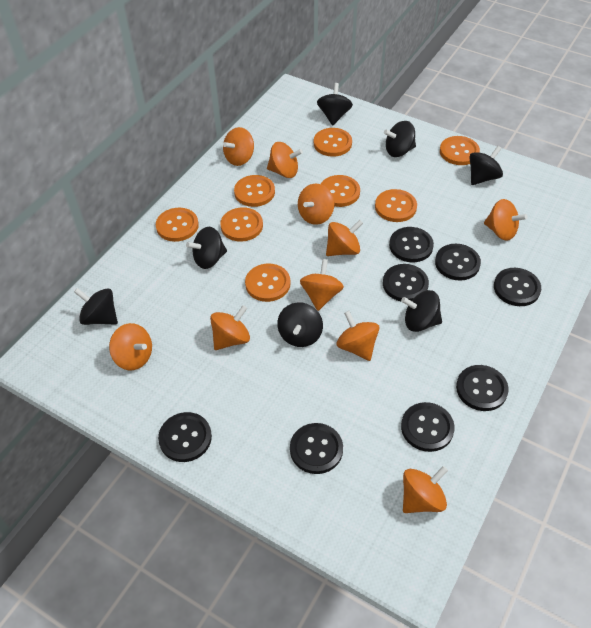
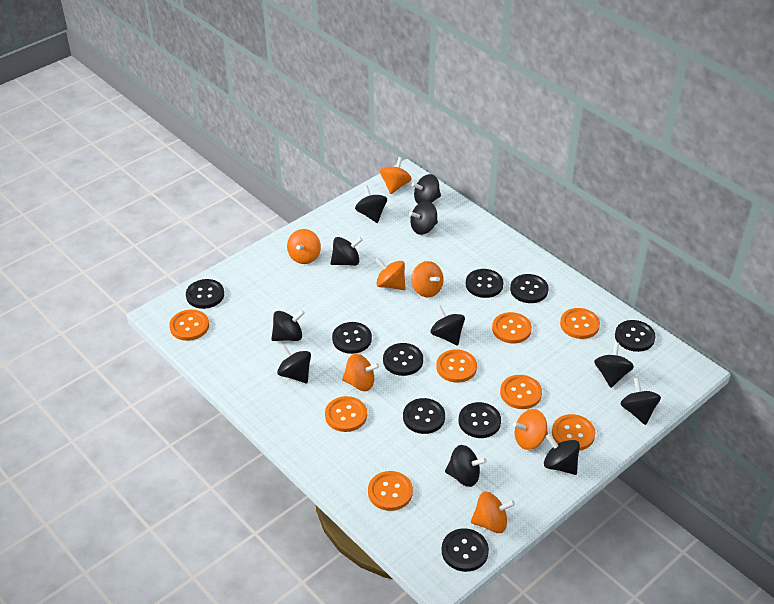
black button: [158,412,212,462] [290,423,343,474] [383,264,429,301] [389,227,434,262] [401,402,455,452] [435,244,481,281] [456,365,509,411] [494,268,541,306] = 8 -> [186,279,224,309] [332,322,372,354] [383,343,423,376] [403,398,445,434] [442,528,489,572] [459,402,501,438] [466,269,503,298] [510,274,549,303] [615,320,656,352] = 9
black spinning top: [74,288,118,325] [186,227,227,269] [277,302,323,347] [317,83,353,125] [384,121,416,157] [401,290,442,332] [470,146,503,185] = 7 -> [271,310,305,341] [277,344,311,383] [330,237,363,266] [355,185,387,223] [409,201,438,235] [412,174,441,204] [431,305,465,346] [445,445,487,487] [544,434,580,475] [594,342,634,388] [620,378,661,425] = 11
orange spinning top: [109,323,152,370] [210,305,250,350] [223,127,254,166] [267,142,303,178] [298,184,334,225] [300,259,344,311] [326,220,363,256] [337,311,380,361] [403,466,448,513] [484,199,528,241] = 10 -> [287,229,321,264] [342,354,379,391] [375,257,406,290] [380,157,412,194] [412,261,444,297] [471,492,515,533] [513,409,548,450] = 7

